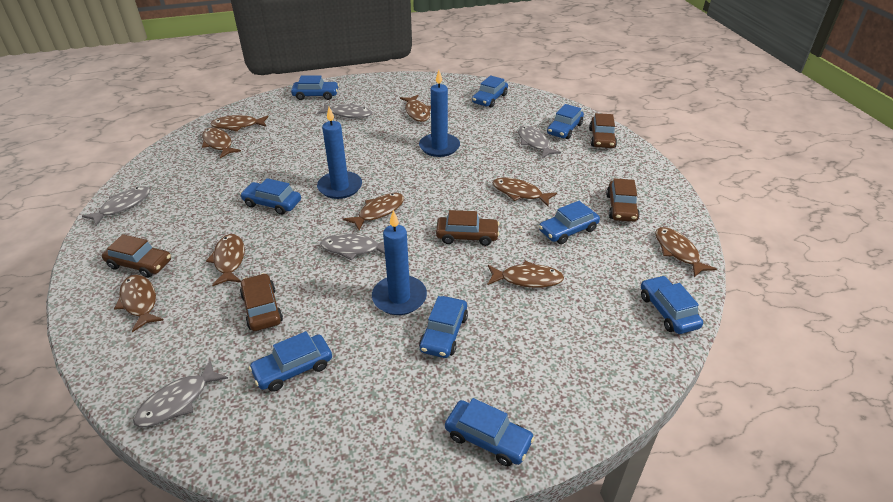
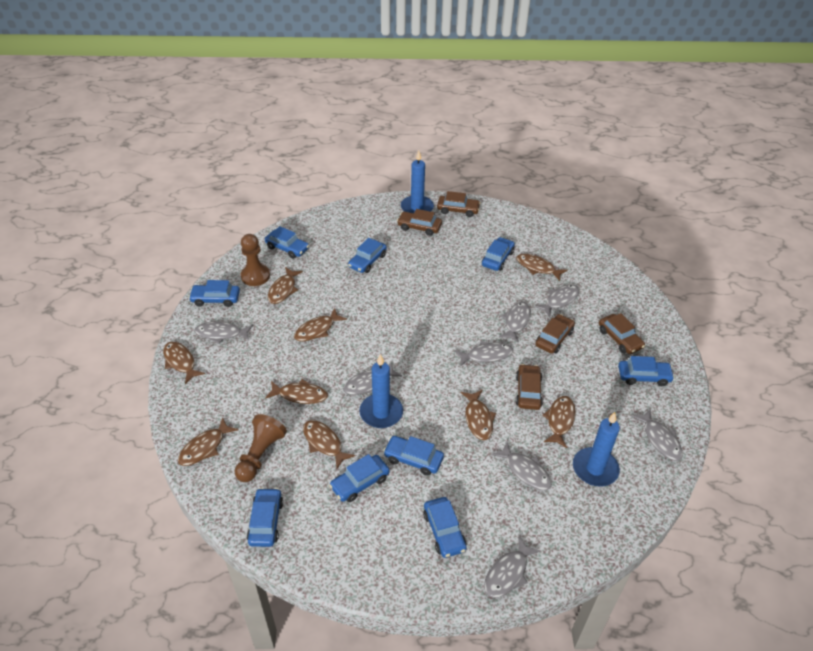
brown pawn: none = 0 -> [234,414,287,482] [240,234,270,286] = 2
grey fish: [82,186,150,226] [133,360,228,427] [317,103,372,118] [320,234,385,260] [518,126,561,158] = 5 -> [194,321,253,344] [343,362,402,395] [455,341,513,367] [484,536,541,598] [491,442,552,490] [499,302,531,343] [535,284,580,317] [632,409,683,461] = 8

